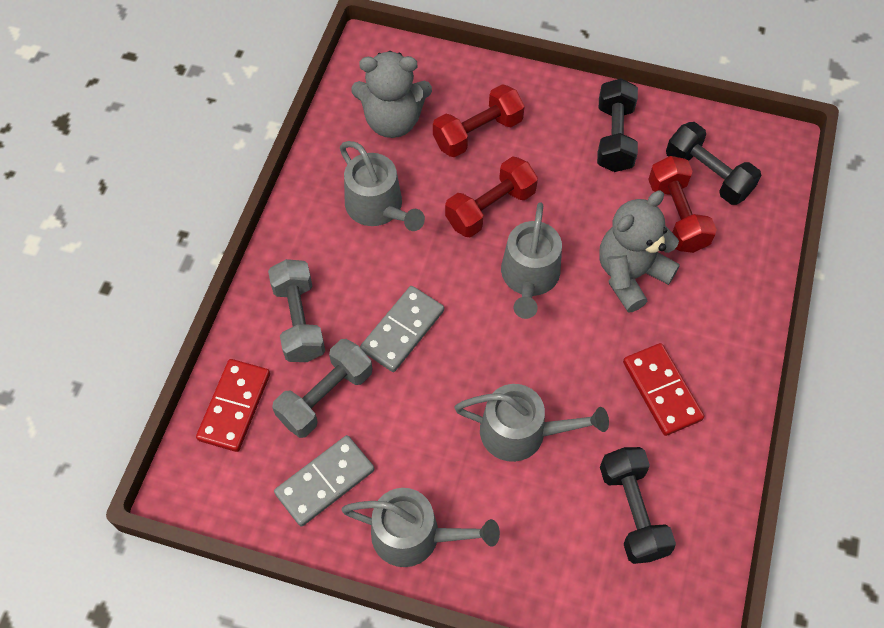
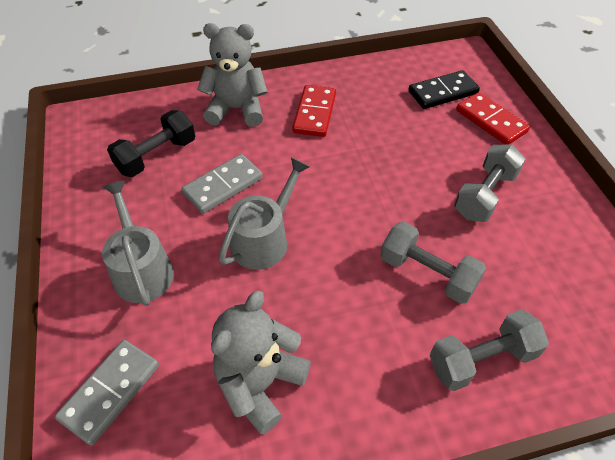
black domino: none = 0 -> [408,70,480,109] = 1
black dumbbell: [597,78,638,172] [600,447,676,564] [666,122,762,205] = 3 -> [107,110,195,177] = 1
grey dumbbell: [268,259,325,362] [272,339,373,438] = 2 -> [380,222,486,304] [430,309,549,391] [454,145,525,222] = 3
grey watering can: [340,141,425,231] [341,488,500,567] [454,384,609,462] [501,202,562,319] = 4 -> [102,181,174,306] [219,157,310,270] = 2
red dumbbell: [433,84,525,157] [445,157,538,237] [648,156,717,253] = 3 -> none = 0

